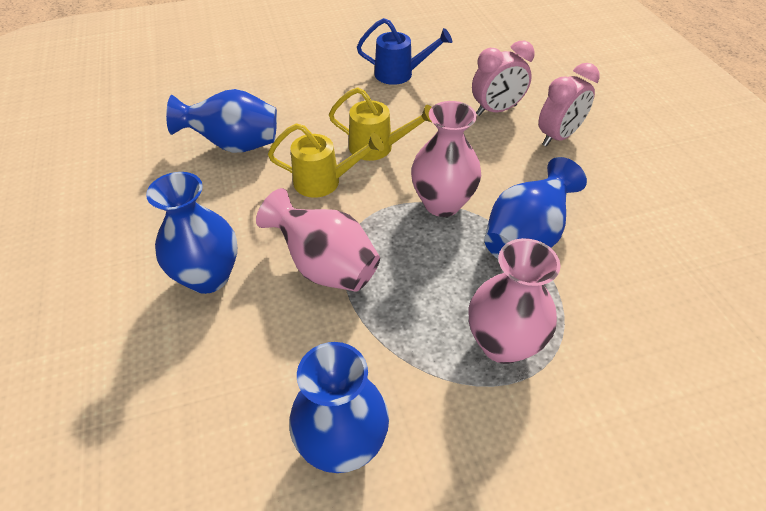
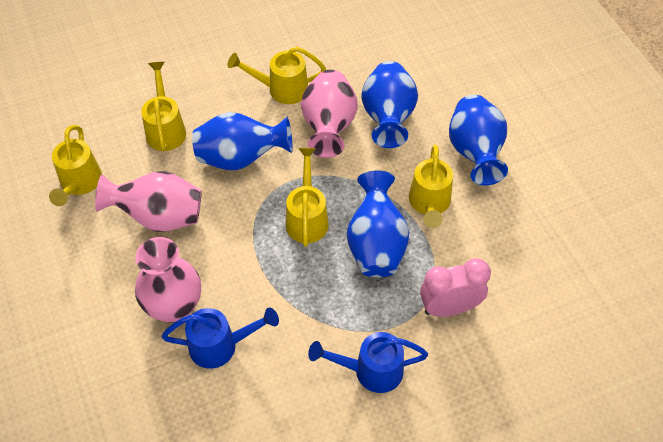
blue watering can: [357,18,452,85] = 1 -> [162,307,279,369] [308,332,428,393] = 2
pink clock: [472,41,535,116] [538,63,600,147] = 2 -> [420,259,491,317] = 1
yellow watering can: [268,123,384,198] [329,87,433,161] = 2 -> [49,125,102,206] [141,62,186,151] [228,47,326,104] [285,148,329,247] [409,145,453,228] = 5

